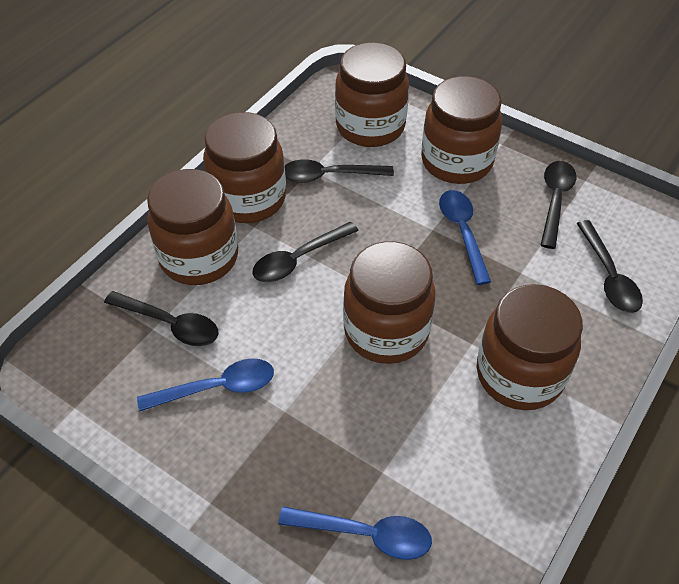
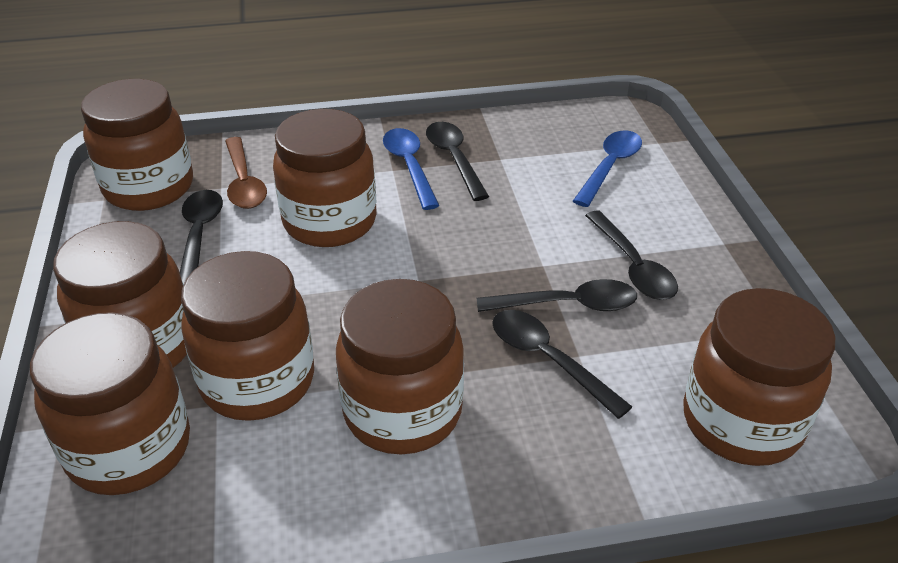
blue spoon: [137,358,274,412] [278,506,432,560] [439,190,491,285] = 3 -> [383,128,440,210] [573,130,642,207] = 2
brown jar: [147,169,238,285] [203,112,286,223] [335,42,409,147] [343,241,435,364] [421,76,502,184] [477,284,583,410] = 6 -> [30,312,190,495] [53,221,187,368] [81,79,193,211] [181,251,314,421] [273,109,377,247] [336,279,464,454] [683,288,836,466] = 7
brown spoon: none = 0 -> [225,137,267,209] = 1

